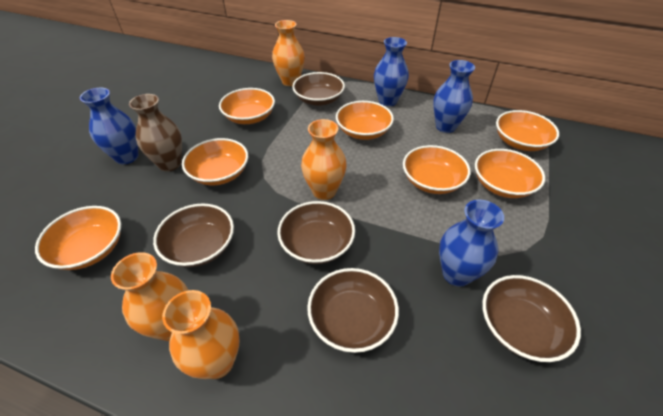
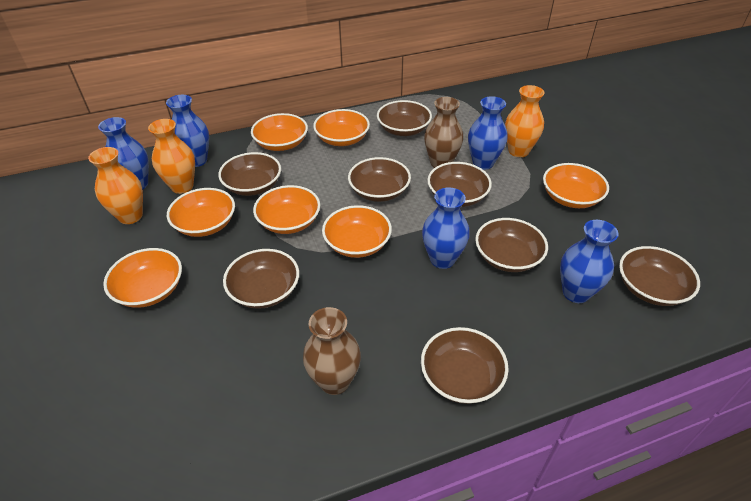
blue vase: [80,88,138,164] [374,37,409,106] [433,60,475,133] [439,200,504,287] = 4 -> [98,117,149,190] [166,95,209,167] [422,187,470,269] [468,96,507,170] [560,220,619,303] = 5
brown bowl: [153,203,234,267] [277,201,355,264] [292,72,345,106] [307,268,399,353] [482,275,581,362] = 5 -> [218,152,281,196] [223,249,299,309] [348,157,411,202] [377,100,432,136] [421,327,509,404] [427,162,492,207] [475,218,548,272] [619,246,700,306] = 8
brown vase: [129,94,182,171] = 1 -> [303,307,361,395] [424,97,463,168] = 2
orange vase: [111,252,188,341] [162,290,240,379] [272,20,305,86] [301,119,347,200] = 4 -> [88,147,143,224] [148,119,195,194] [505,85,545,157] = 3

